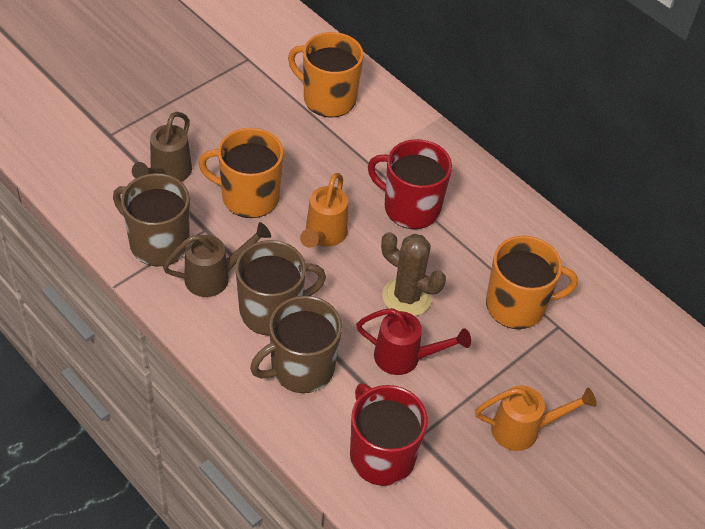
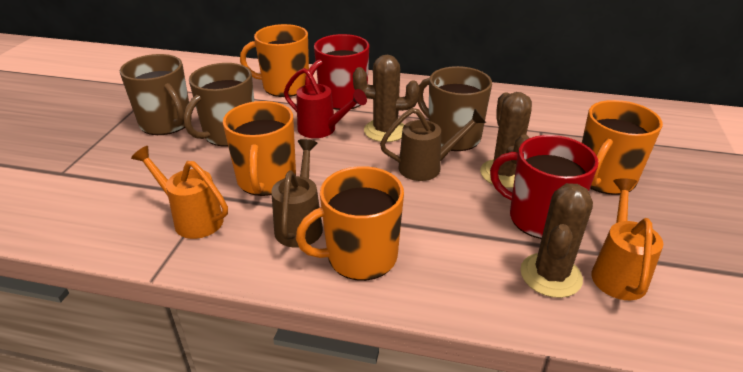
brown cactus: [381,232,446,316] = 1 -> [353,55,420,142] [480,92,532,188] [520,183,593,298] = 3
orange mug: [199,128,284,218] [288,32,364,118] [486,236,578,329] = 3 -> [223,101,296,196] [240,24,309,97] [296,166,404,281] [582,100,663,195] = 4

